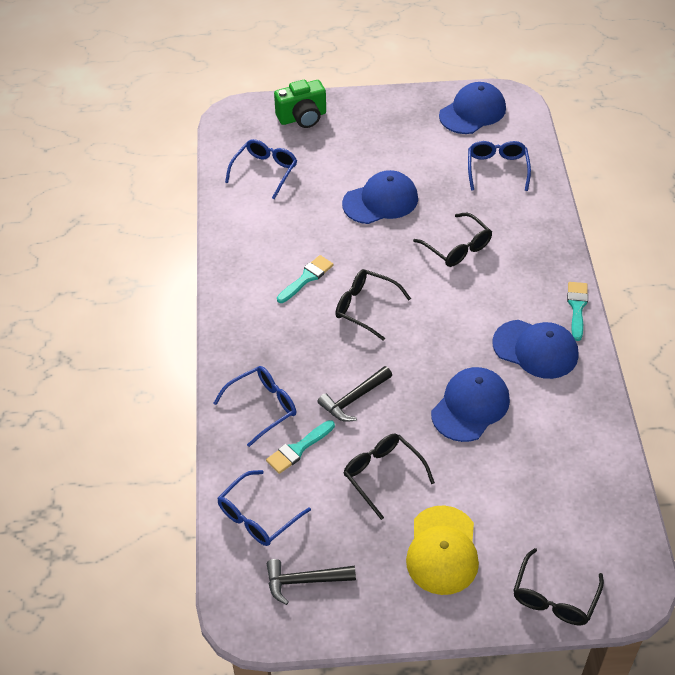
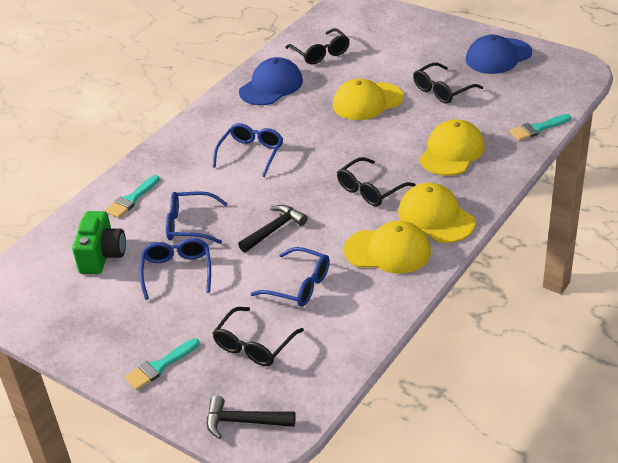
blue cap: [342,170,418,224] [431,367,510,442] [439,82,506,134] [492,320,578,379] = 4 -> [239,57,303,105] [466,35,532,74] = 2
yellow cap: [406,505,479,595] = 1 -> [333,78,404,120] [344,221,431,274] [398,183,475,243] [420,119,485,176] = 4

